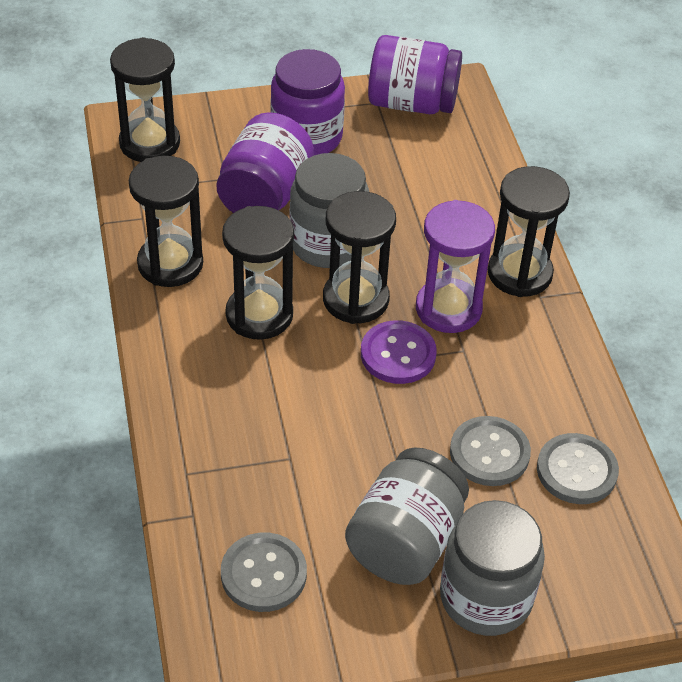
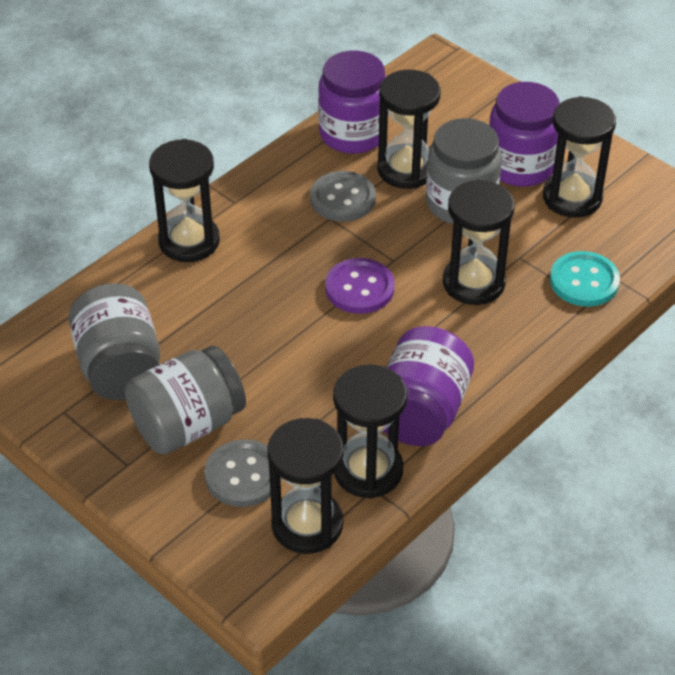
black hourglass: [110,37,180,162] [129,156,203,287] [222,206,294,340] [323,191,396,324] [488,166,570,297] = 5 -> [149,139,220,262] [268,418,344,554] [333,364,407,499] [377,70,441,189] [443,179,514,305] [543,96,616,218] = 6
grey button: [221,533,307,612] [450,416,531,486] [537,433,619,504] = 3 -> [204,439,282,507] [310,171,376,222] = 2
purple hourglass: [416,200,495,333] = 1 -> none = 0
turquoise button: none = 0 -> [550,251,620,307] = 1

